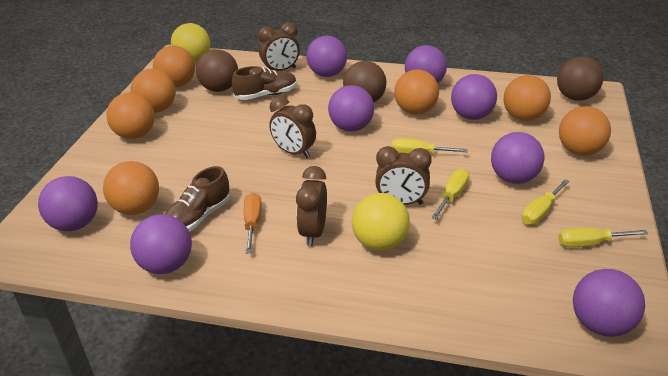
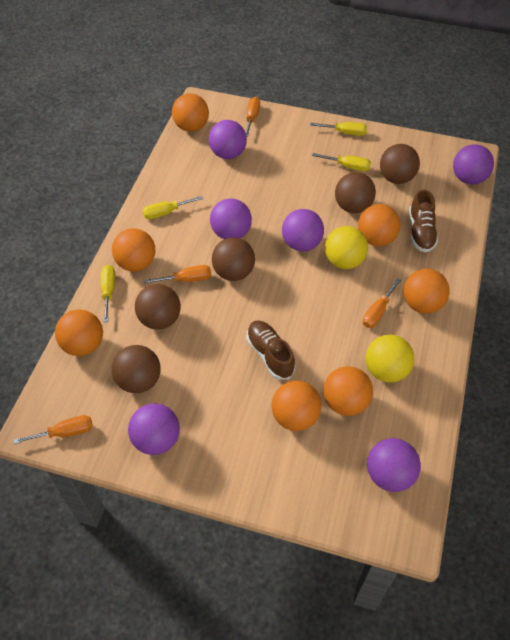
brown ball: [196,49,238,92] [343,61,386,103] [557,56,603,101] = 3 -> [112,345,161,393] [135,284,181,330] [212,237,255,281] [335,172,376,213] [380,144,420,184] = 5
brown clock: [258,22,300,71] [269,96,316,158] [296,166,327,246] [375,146,432,205] = 4 -> none = 0
orange screwdriver: [243,193,262,253] = 1 -> [14,415,93,444] [144,265,211,284] [246,97,260,137] [363,278,401,328] = 4
purple ball: [38,176,98,231] [130,214,192,274] [307,36,347,77] [328,85,374,132] [405,45,447,83] [451,74,497,120] [491,132,544,184] [573,269,645,337] = 8 -> [128,404,180,455] [209,120,247,159] [210,198,252,239] [282,209,324,251] [367,438,421,492] [453,144,494,185] = 6

